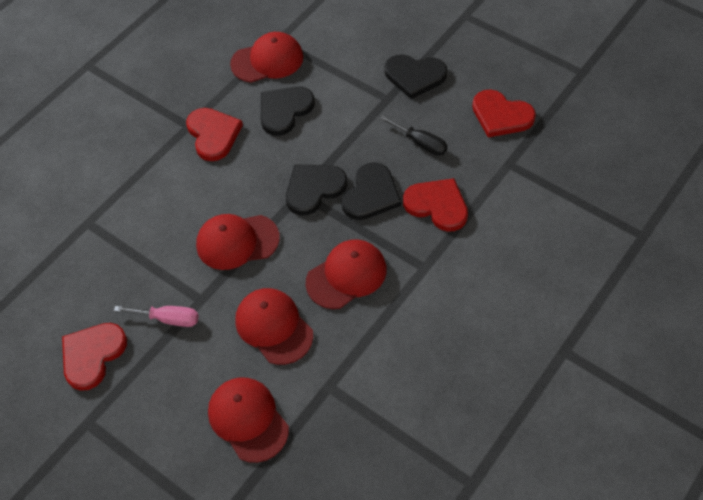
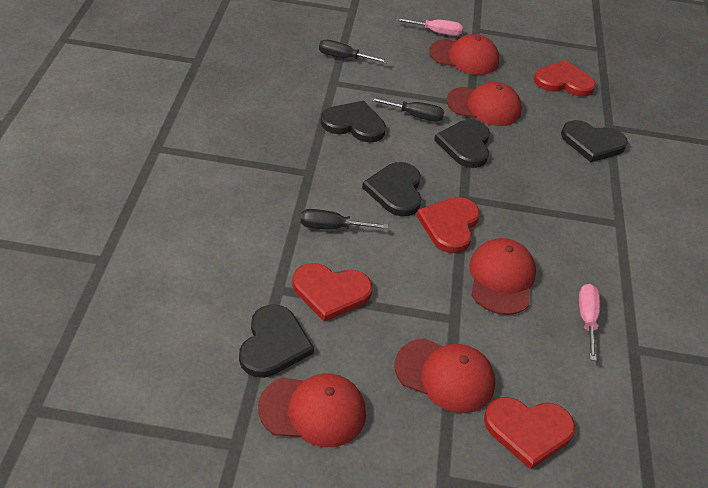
black heart: [261,86,315,136] [286,164,348,215] [341,162,401,220] [385,54,447,99] = 4 -> [239,304,314,378] [321,101,386,142] [362,162,421,216] [434,119,490,168] [561,120,628,162] = 5
black screwdriver: [380,115,447,156] = 1 -> [301,209,388,230] [319,40,388,63] [370,97,444,122] = 3
pink screwdriver: [114,306,199,327] = 1 -> [396,18,463,36] [579,284,600,361] = 2

